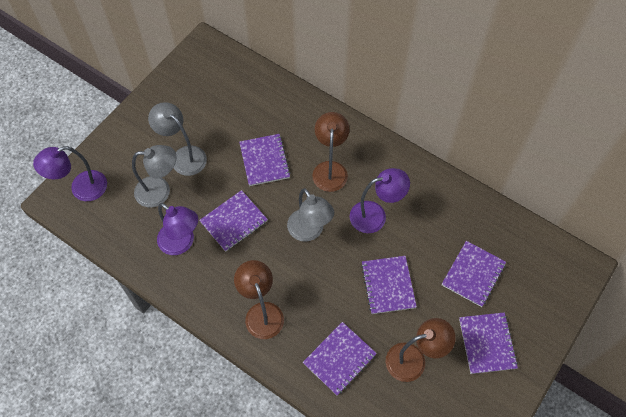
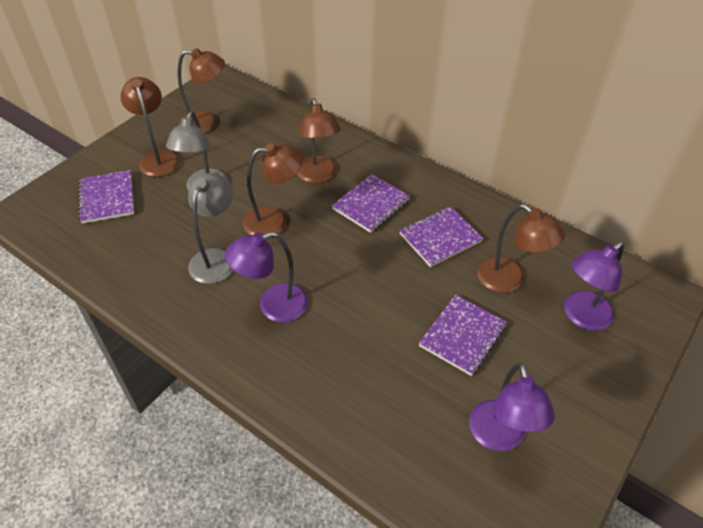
brown lamp: [234,260,284,339] [312,112,350,192] [386,318,456,382] = 3 -> [120,77,180,177] [177,48,225,133] [243,143,304,235] [297,98,341,183] [477,204,565,293] = 5
grey lamp: [132,145,177,208] [148,102,207,176] [287,188,334,242] = 3 -> [166,111,228,190] [188,173,233,284] = 2
purple notebook: [199,190,268,252] [239,134,291,186] [303,322,377,395] [361,256,417,314] [442,241,506,307] [459,312,518,374] = 6 -> [79,170,134,224] [332,174,410,233] [399,207,483,267] [419,295,507,376] = 4

